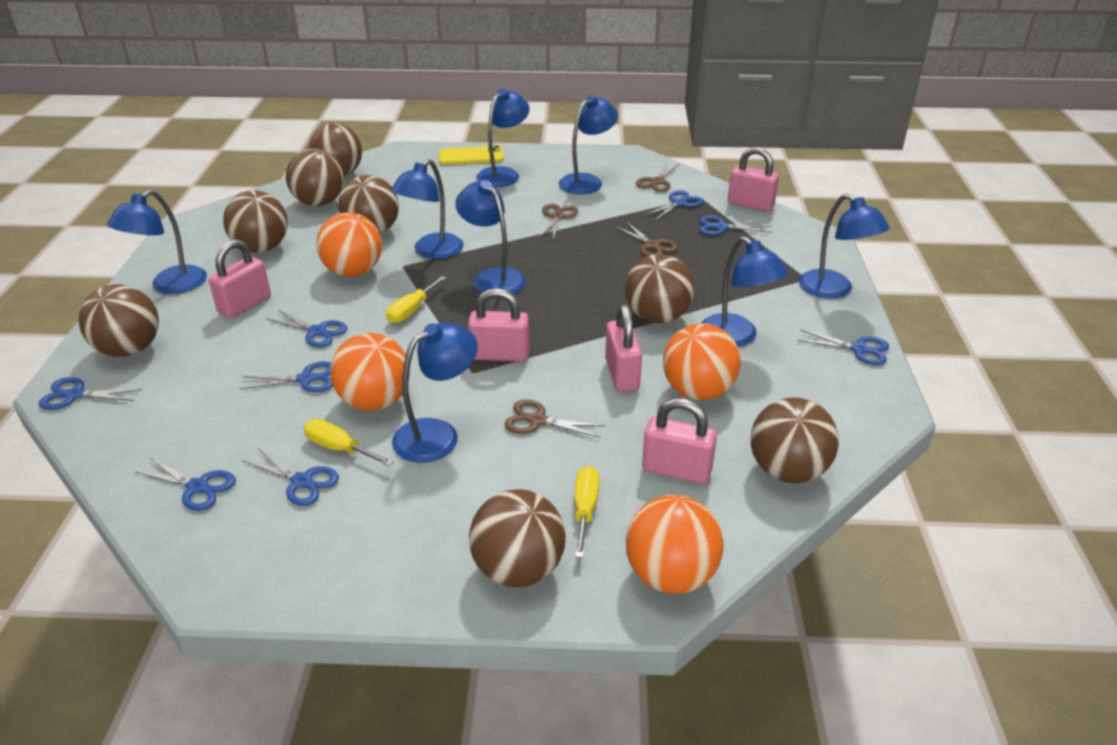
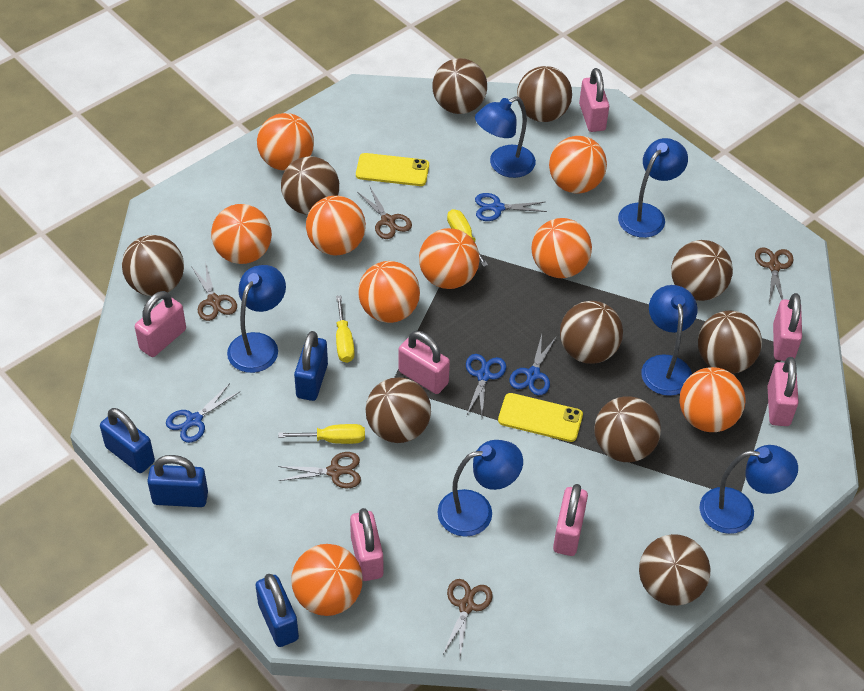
blue lamp: [107,190,207,294] [391,159,464,259] [392,322,478,463] [455,180,526,294] [476,89,529,187] [559,95,618,194] [702,236,788,347] [799,194,890,299] = 8 -> [227,265,286,373] [437,440,523,537] [475,96,536,178] [618,138,688,238] [641,285,698,396] [699,445,798,534] = 6
blue padlock: none = 0 -> [100,408,155,473] [147,455,208,507] [255,574,299,647] [294,331,328,401] = 4
blue scissors: [39,377,142,410] [135,458,236,511] [240,361,333,392] [243,448,339,506] [267,310,347,347] [643,190,703,221] [699,215,773,236] [797,330,889,365] = 8 -> [166,383,239,443] [466,354,506,416] [475,193,547,221] [509,334,557,395] = 4
brown ball: [78,284,159,357] [223,190,288,252] [286,148,344,206] [307,123,362,176] [338,175,399,234] [469,489,566,588] [625,254,694,323] [751,397,839,483] = 8 -> [122,235,184,296] [281,156,339,215] [365,377,431,443] [432,58,487,114] [517,66,572,122] [560,301,623,364] [594,396,661,462] [639,534,710,606] [671,240,733,301] [698,311,762,374] = 10
brown scissors: [504,400,605,438] [539,204,578,240] [615,221,678,257] [636,163,679,192] = 4 -> [191,262,237,321] [278,452,361,489] [358,187,412,239] [443,579,493,657] [755,247,793,303] = 5
orange ball: [316,212,382,277] [330,333,410,411] [626,495,723,594] [663,323,741,400] = 4 -> [211,204,272,264] [257,113,314,171] [291,544,363,616] [306,196,366,256] [358,261,420,323] [419,228,480,289] [531,218,592,278] [549,136,607,194] [679,367,745,432] = 9
pink padlock: [209,239,271,319] [468,288,530,362] [605,304,642,392] [642,398,717,484] [728,147,779,212] = 5 -> [135,291,186,357] [350,508,383,581] [398,331,450,394] [553,484,588,556] [579,68,609,132] [767,357,799,426] [773,293,802,361] = 7
yellow phone: [439,145,504,165] = 1 -> [356,153,429,186] [498,393,583,442] = 2

